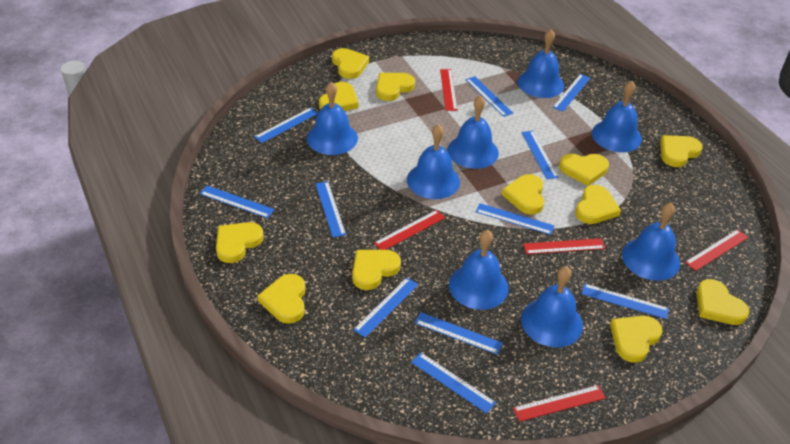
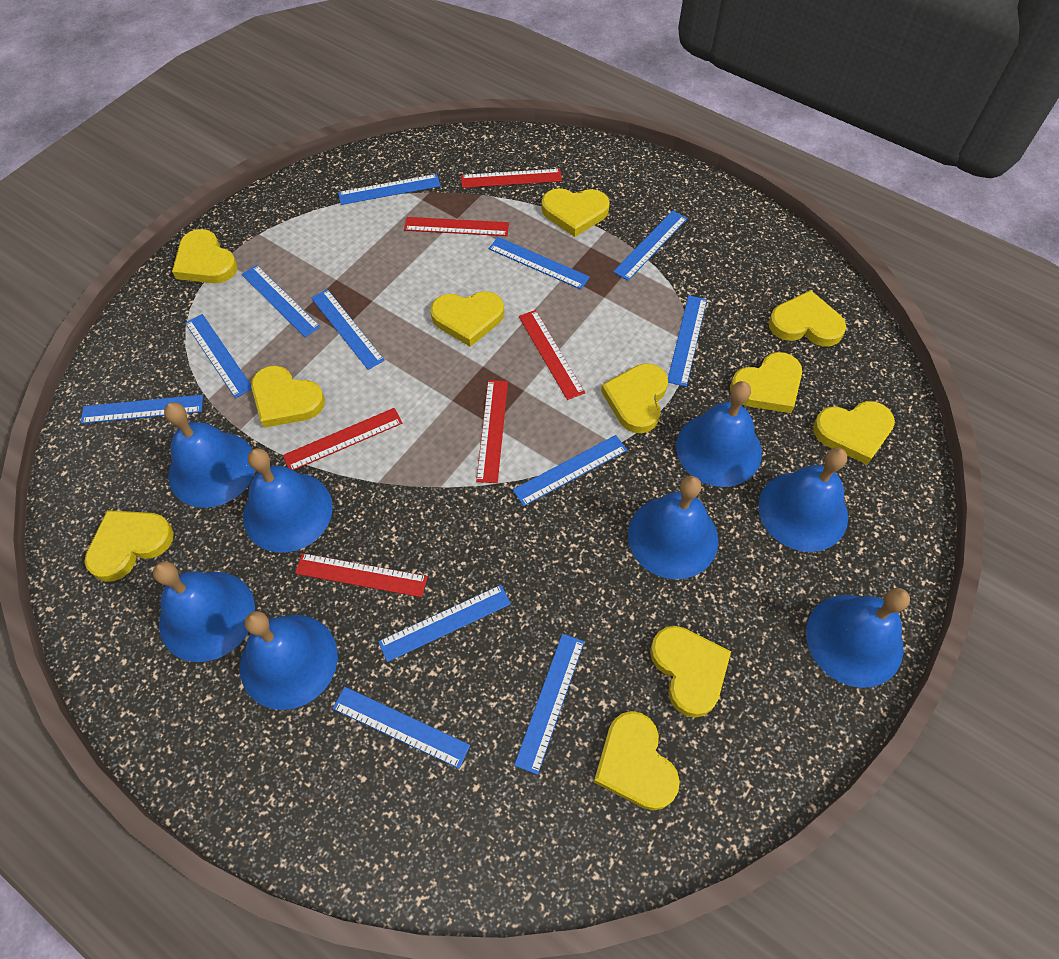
blue ruler: [200,186,275,218] [254,107,318,143] [315,181,346,237] [353,278,418,338] [411,353,496,413] [415,312,503,355] [466,76,513,117] [475,203,555,235] [521,131,559,179] [552,74,590,112] [581,283,669,319] = 11 -> [81,395,203,424] [185,314,252,398] [241,265,320,337] [311,289,385,370] [332,687,470,769] [338,174,441,205] [378,585,511,662] [489,237,590,289] [513,435,627,506] [514,634,584,775] [613,210,687,281] [668,296,707,387] = 12
red ruler: [374,210,445,250] [440,69,458,111] [513,385,606,422] [523,238,605,254] [685,229,748,271] = 5 -> [283,408,403,470] [295,553,428,597] [404,217,509,236] [461,169,562,188] [476,380,508,483] [519,310,585,400] = 6
yellow heart: [216,222,264,263] [258,274,306,324] [319,82,359,111] [332,48,369,79] [352,250,401,290] [376,73,415,101] [502,174,544,215] [559,154,609,186] [575,185,621,224] [610,316,663,363] [660,135,703,167] [696,279,749,325] = 12 -> [85,510,174,582] [172,229,237,283] [251,366,325,428] [430,291,504,347] [541,188,610,237] [594,711,680,811] [601,363,668,433] [650,626,731,718] [730,352,802,413] [769,290,846,346] [813,401,895,465] = 11

